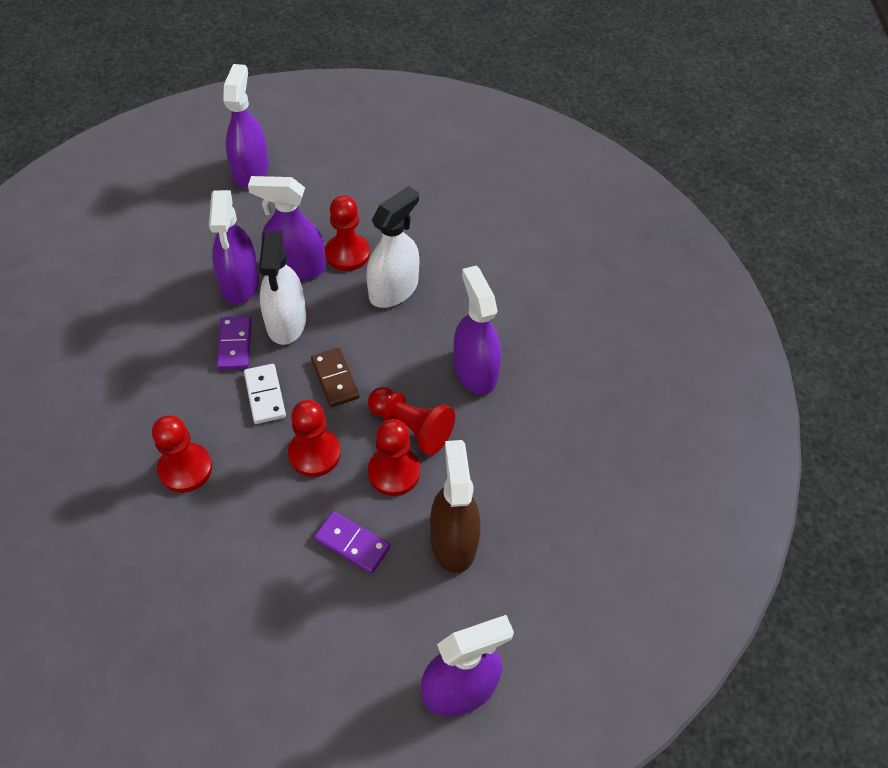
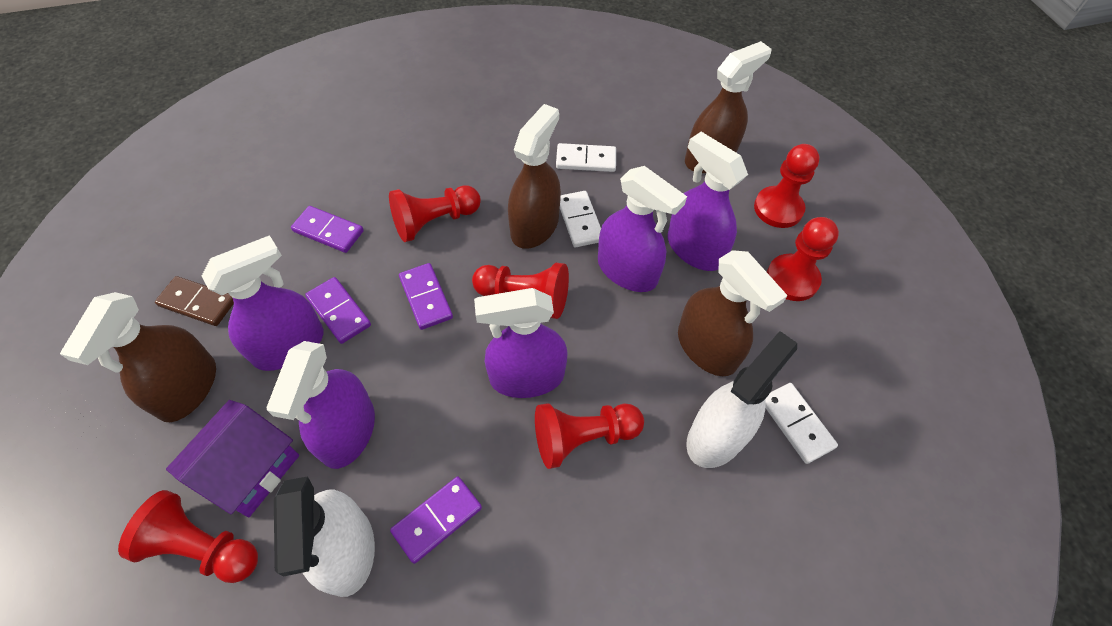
brown spray bottle: [430,440,481,573] = 1 -> [60,292,216,422] [508,104,561,249] [678,250,788,376] [685,41,772,173] = 4
purple domino: [217,316,252,370] [314,511,391,573] = 2 -> [291,206,364,253] [305,277,371,344] [390,476,482,564] [399,263,453,330] = 4
purple house: none = 0 -> [166,400,299,517] = 1
red pawn: [152,415,212,493] [288,400,341,477] [325,195,370,271] [368,387,455,455] [368,419,420,496] = 5 -> [118,490,258,583] [389,185,481,242] [472,263,569,319] [535,403,644,469] [754,144,820,228] [767,217,839,301] = 6
white domino: [244,364,286,424] = 1 -> [556,143,616,172] [560,191,601,247] [765,383,838,464] = 3

